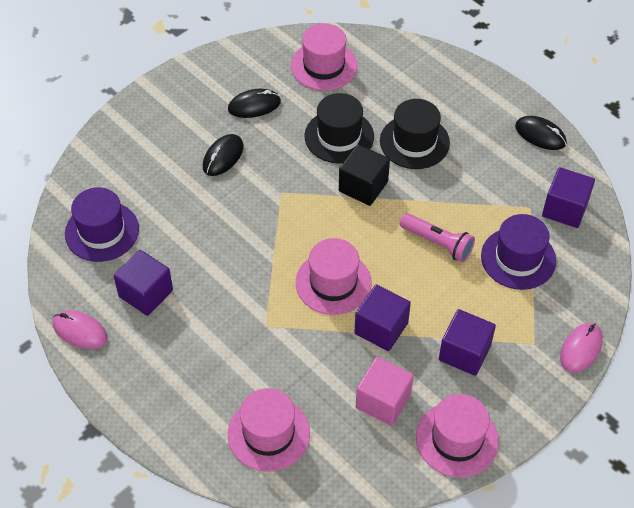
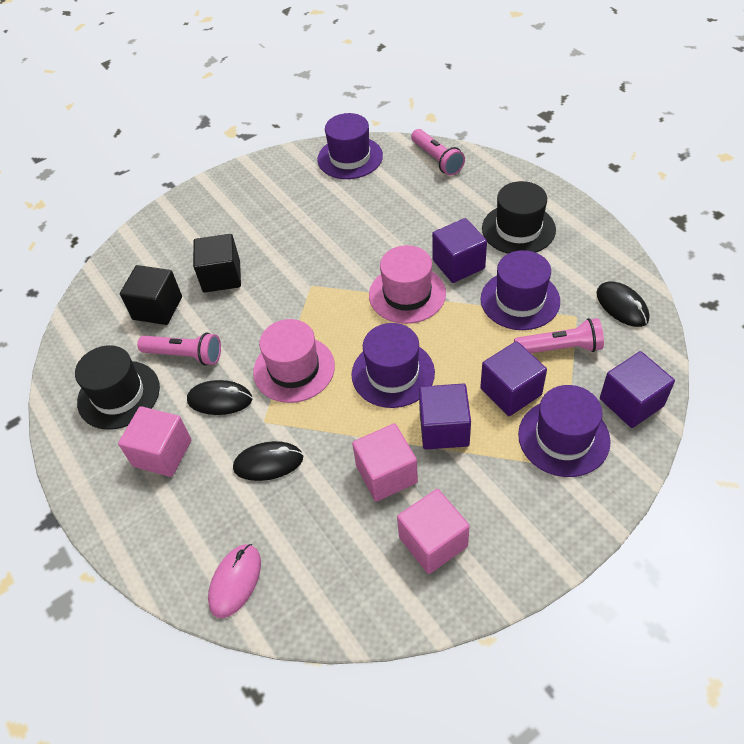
black cube: [339,144,390,206] = 1 -> [120,265,182,325] [193,234,241,293] = 2
pink cube: [356,357,414,426] = 1 -> [118,406,191,477] [352,423,418,502] [397,489,470,574] = 3
pink flashlight: [400,213,475,262] = 1 -> [137,332,221,366] [411,129,465,176] [514,318,604,353] = 3
pink hat: [228,388,310,472] [291,23,357,91] [296,238,372,315] [416,394,499,477] = 4 -> [253,319,335,403] [369,245,446,324] = 2
pink mouse: [53,310,108,349] [560,323,603,373] = 2 -> [208,544,261,618] = 1
purple hat: [65,187,139,262] [481,214,556,290] = 2 -> [317,113,383,179] [352,323,435,408] [481,250,560,330] [518,385,611,477] = 4

